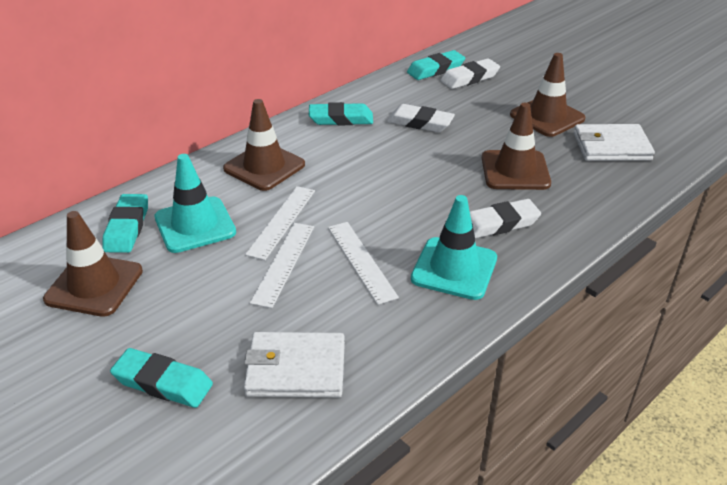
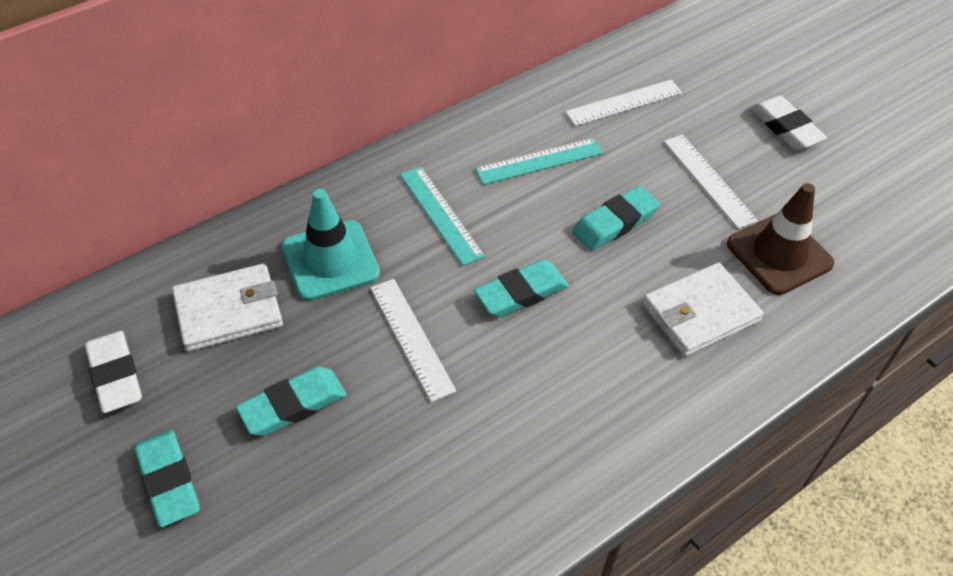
brown traffic cone: [43,211,143,317] [223,99,305,191] [482,103,551,190] [510,53,586,137] = 4 -> [727,183,835,295] = 1
turquoise ruler: none = 0 -> [400,166,485,266] [475,138,603,185] = 2
turquoise traffic cone: [155,154,236,253] [411,195,497,300] = 2 -> [282,189,380,301] = 1
white eraser: [387,104,455,132] [440,58,500,89] [470,199,541,238] = 3 -> [85,331,142,413] [750,96,827,150] = 2

